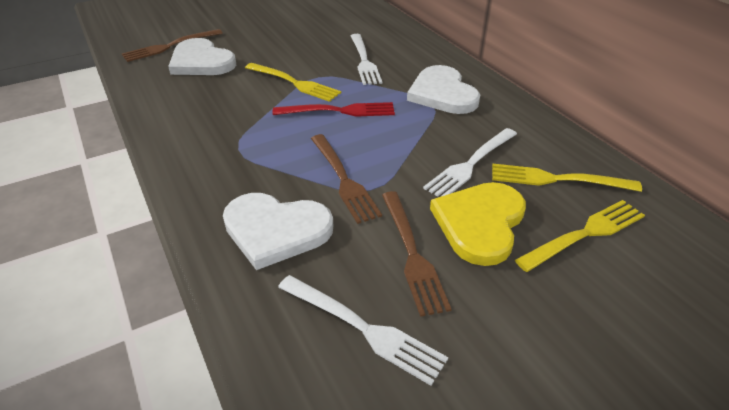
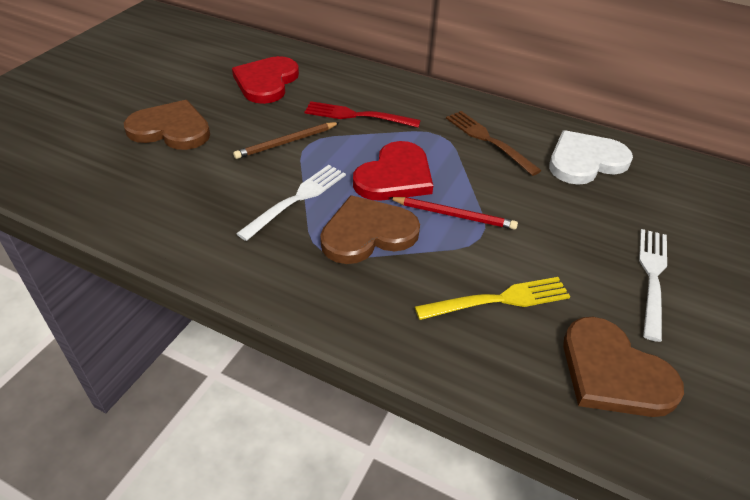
brown fork: [122,29,223,62] [311,134,382,224] [382,191,452,317] = 3 -> [446,111,542,176] = 1
brown heart: none = 0 -> [124,100,210,150] [320,195,420,264] [563,317,684,417] = 3
brown pencil: none = 0 -> [233,122,340,159] = 1
red heart: none = 0 -> [232,56,299,104] [353,141,433,201] = 2
red pencil: none = 0 -> [389,197,518,230] = 1
white fork: [278,275,448,386] [351,34,383,85] [423,128,517,197] = 3 -> [236,165,346,241] [639,229,667,342] = 2
white heart: [168,38,236,75] [223,193,334,270] [407,65,480,114] = 3 -> [549,130,633,185] = 1
yellow fork: [245,63,341,102] [492,164,642,192] [515,200,645,272] = 3 -> [415,277,571,320] = 1
yellow heart: [430,182,526,266] = 1 -> none = 0

